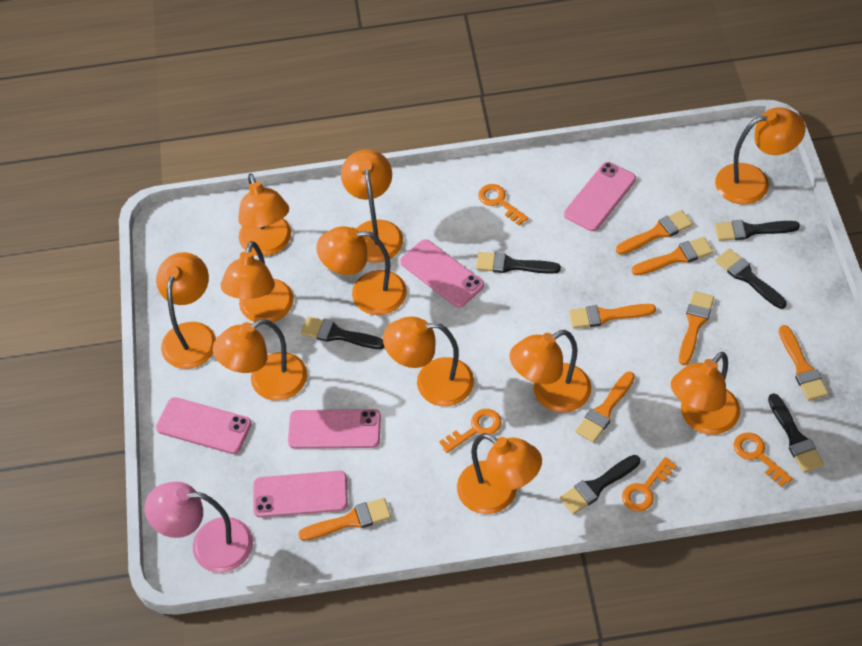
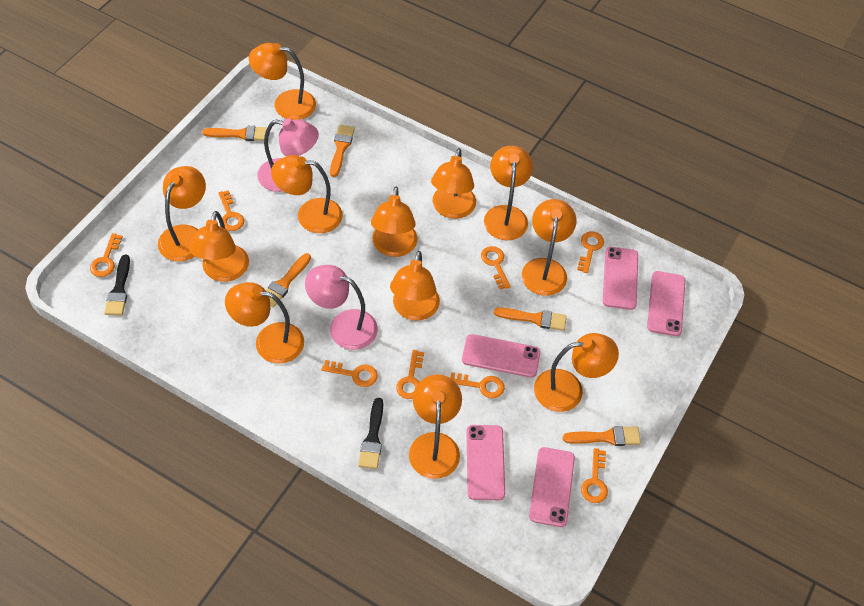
black brush: [301,316,384,349] [476,252,561,274] [560,455,640,515] [715,220,800,241] [715,249,787,309] [768,393,824,473] = 6 -> [104,255,130,315] [358,398,383,469] = 2
orange brush: [298,498,391,541] [569,304,656,328] [575,372,635,443] [616,210,693,255] [632,237,713,275] [679,291,714,365] [779,325,828,401] = 7 -> [202,126,267,141] [266,253,311,307] [330,125,355,177] [494,307,567,331] [563,426,641,446] = 5
orange key: [439,409,501,453] [478,184,529,225] [622,457,677,512] [733,432,793,487] = 4 -> [90,233,123,277] [218,190,244,231] [321,360,378,387] [396,350,424,399] [450,372,505,399] [481,246,511,289] [577,231,604,273] [581,448,608,503] = 8
orange lamp: [156,252,216,369] [213,319,307,401] [221,241,294,322] [238,173,291,256] [316,226,407,315] [341,149,403,263] [383,316,474,406] [457,433,542,514] [510,330,591,413] [671,352,740,435] [715,107,806,204] = 11 -> [158,166,206,261] [189,211,249,282] [225,282,304,364] [249,43,316,120] [271,155,343,233] [371,187,417,257] [390,251,440,321] [409,374,462,479] [431,148,476,219] [484,146,533,240] [522,199,576,296] [534,333,619,412] = 12
pink lamp: [145,481,253,573] = 1 -> [257,118,319,192] [305,265,378,350] = 2

